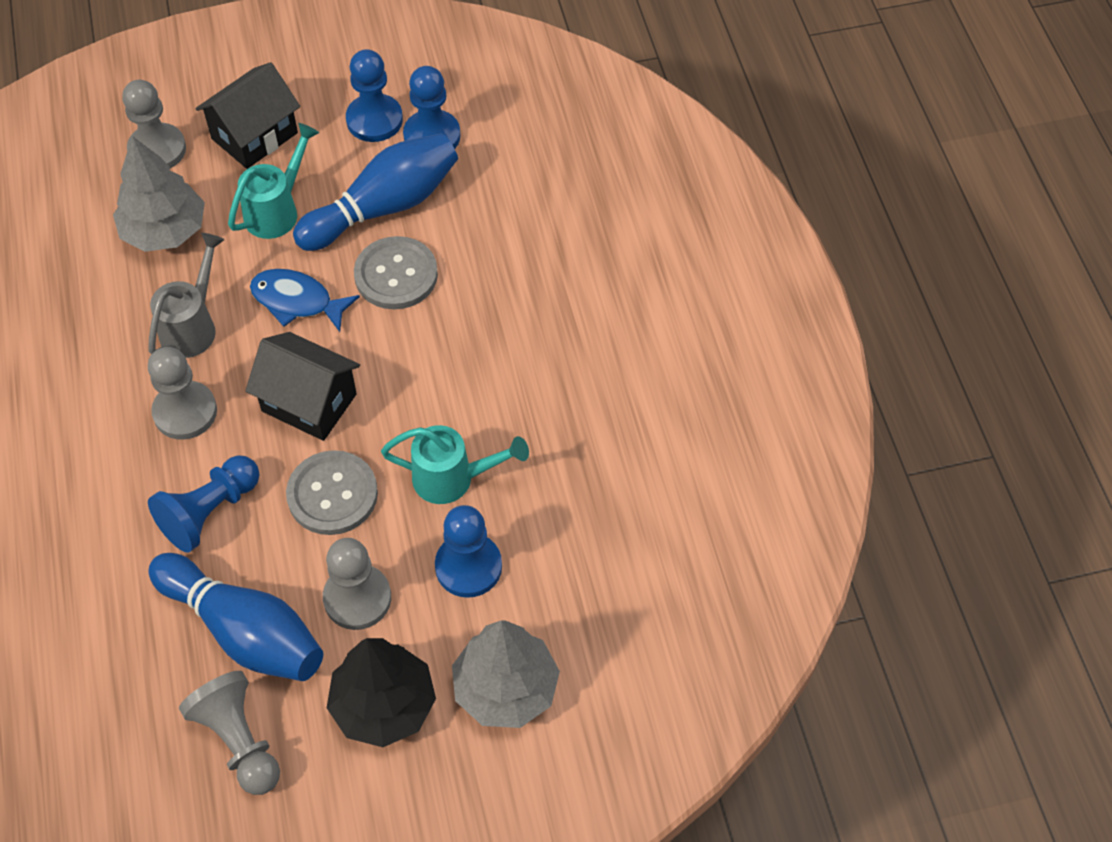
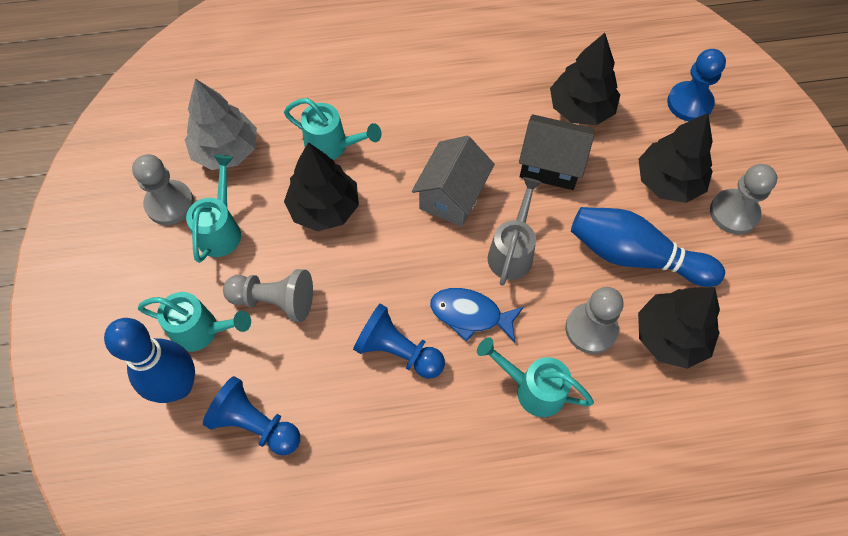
black house: [195,62,300,169] [245,332,360,441] = 2 -> [519,114,594,190] = 1
black tree: [327,638,436,747] = 1 -> [284,142,359,231] [550,33,620,125] [638,287,720,369] [639,113,713,203] = 4
blue pawn: [148,455,259,553] [346,49,403,142] [403,66,460,149] [435,505,502,598] = 4 -> [203,376,300,455] [353,304,445,379] [667,49,726,121] = 3
grey button: [286,450,378,535] [354,236,438,309] = 2 -> none = 0
grey house: none = 0 -> [412,136,495,227] = 1
grey tree: [113,136,205,252] [452,620,560,728] = 2 -> [185,78,257,170] = 1
turquoise watering can: [228,123,319,239] [381,425,529,504] = 2 -> [138,292,251,352] [186,155,241,263] [284,98,382,160] [477,337,594,417] = 4

